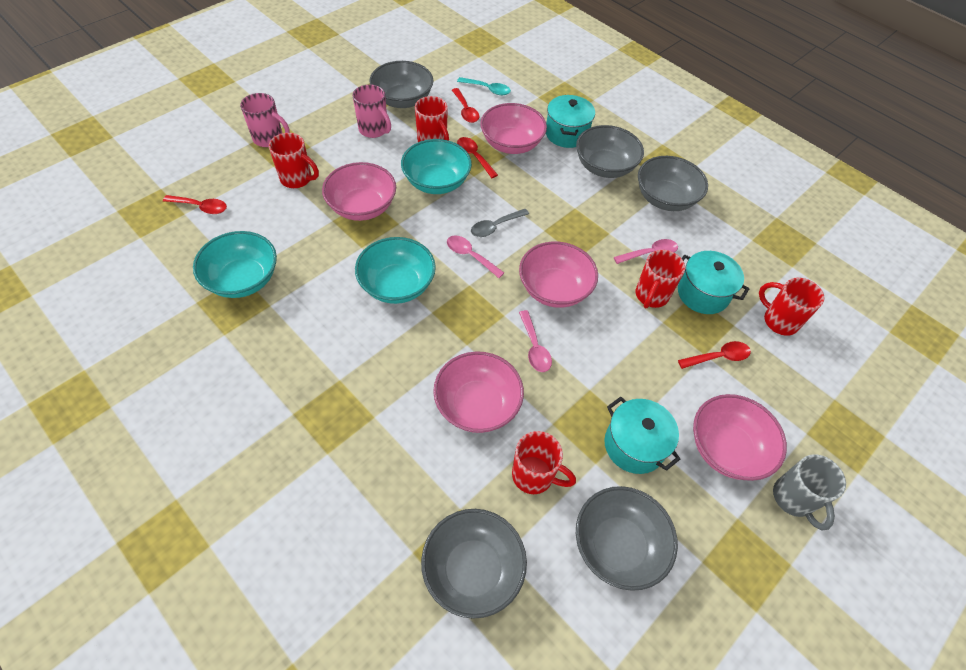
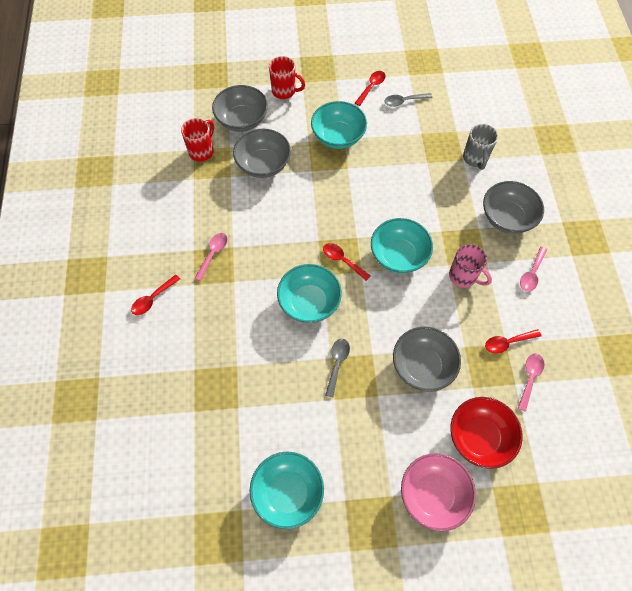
grey bowl: [369,61,433,108] [421,509,527,619] [576,125,644,178] [576,486,678,591] [638,156,708,211] = 5 -> [212,85,268,132] [233,129,291,178] [393,327,461,391] [483,181,544,234] = 4
grey spoon: [471,209,529,237] = 1 -> [325,339,350,397] [385,93,432,107] = 2
pink bowl: [322,162,396,221] [433,352,524,433] [480,103,547,154] [519,242,598,308] [693,394,787,481] = 5 -> [401,453,476,531] = 1
pink mug: [240,93,290,147] [352,84,391,138] = 2 -> [449,244,492,288] = 1
red bowl: none = 0 -> [450,397,523,469] = 1
red mug: [269,133,319,188] [415,96,449,142] [512,431,576,494] [636,250,685,308] [759,278,825,336] = 5 -> [181,118,214,161] [269,56,305,99] = 2
turquoise bowl: [193,231,277,298] [355,237,436,304] [401,139,472,194] = 3 -> [249,452,324,529] [277,264,342,323] [311,101,367,149] [371,218,433,274] = 4
turquoise pot: [546,95,595,148] [604,397,680,474] [678,251,749,314] = 3 -> none = 0
turquoise spoon: [457,77,511,95] = 1 -> none = 0

